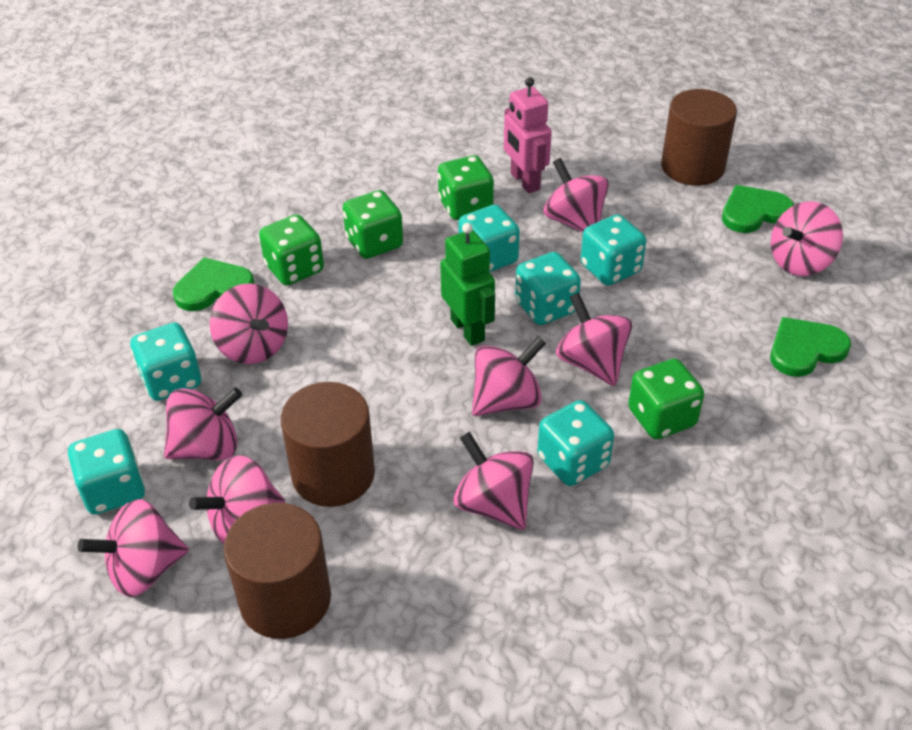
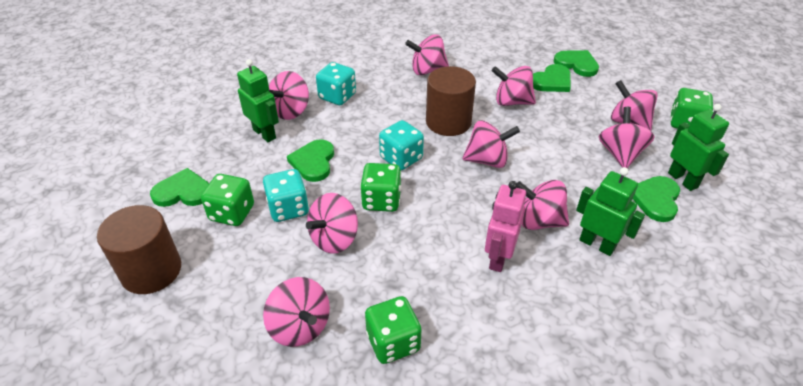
brown cylinder: [224,503,331,639] [281,382,375,507] [661,89,737,186] = 3 -> [97,205,181,294] [426,66,476,136] = 2
green heart: [173,257,254,311] [722,185,794,233] [770,317,851,377] = 3 -> [150,168,209,207] [287,139,334,182] [533,64,571,92] [554,50,599,77] [633,176,680,222] = 5
green robot: [440,223,495,346] = 1 -> [237,59,279,142] [576,167,645,256] [668,104,729,191] = 3
turquoise dice: [68,429,145,515] [130,323,201,401] [458,205,520,272] [515,252,581,325] [537,400,614,486] [581,214,646,286] = 6 -> [263,169,309,222] [316,62,356,105] [379,120,424,170] = 3

